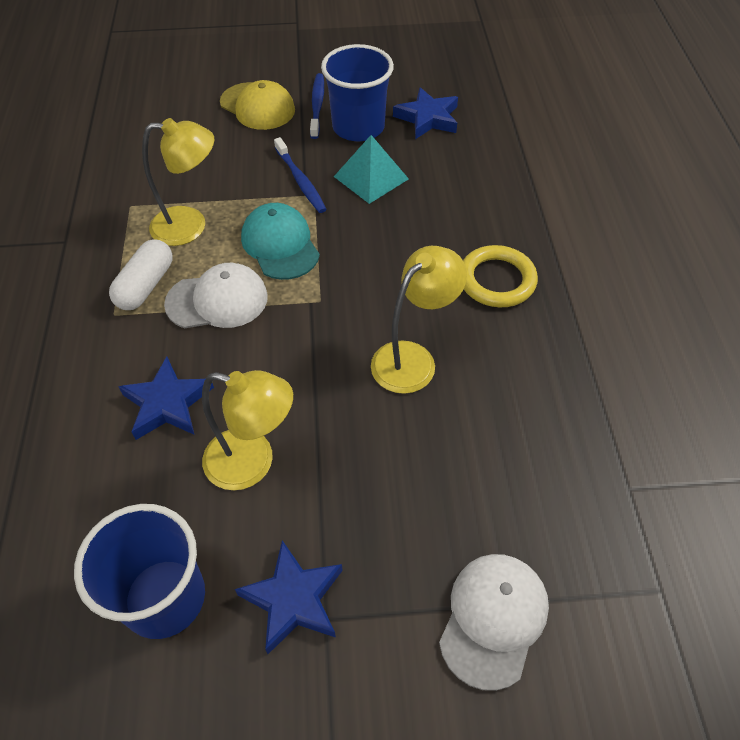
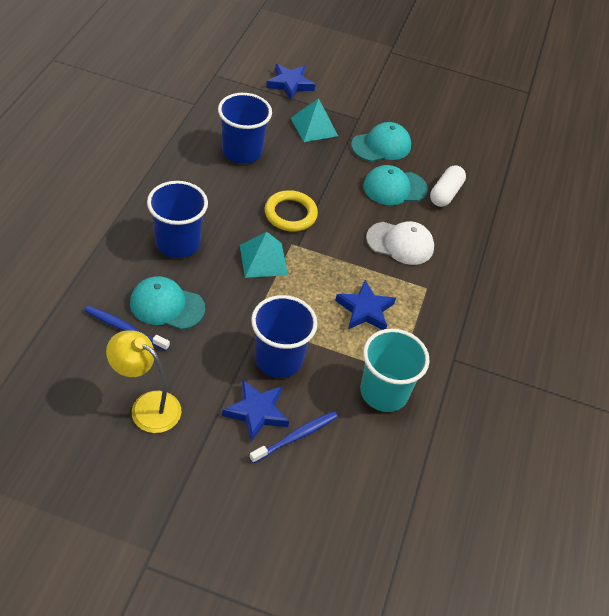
blue cup: [74,504,205,639] [321,44,394,141] = 2 -> [147,181,208,258] [218,93,272,163] [251,295,317,378] = 3
turquoise cap: [241,203,320,280] = 1 -> [130,276,205,330] [351,122,411,162] [363,165,428,205] = 3
turquoise cup: none = 0 -> [360,329,430,412] = 1
turquoise pyramid: [334,135,409,204] = 1 -> [240,232,288,278] [291,98,338,142] = 2
white cap: [164,263,268,328] [439,554,549,691] = 2 -> [366,221,434,265] = 1
yellow cap: [220,80,295,130] = 1 -> none = 0
yellow lamp: [142,118,214,246] [202,370,293,490] [371,246,467,394] = 3 -> [106,331,181,433] = 1

